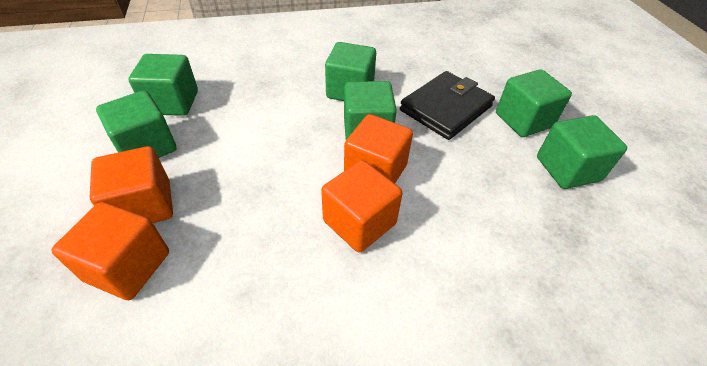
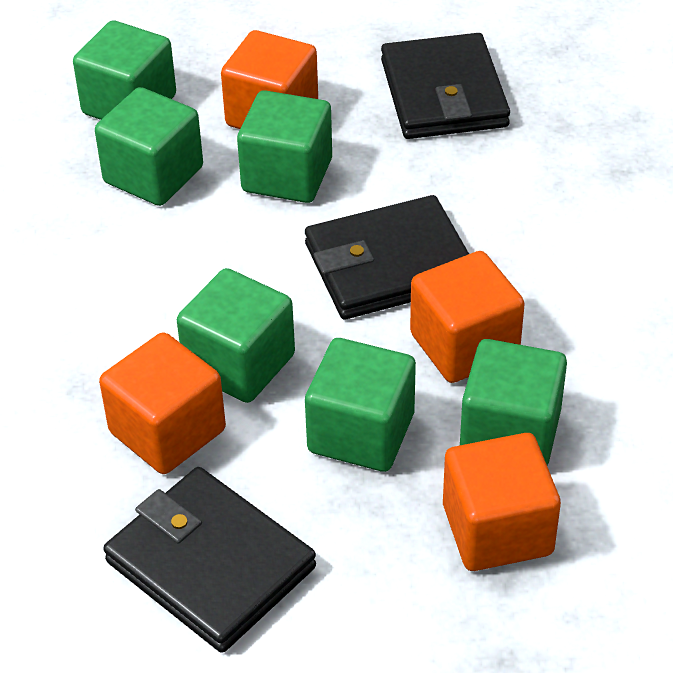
black wallet: [400,71,495,140] = 1 -> [103,467,316,653] [305,195,469,319] [381,33,510,139] = 3

